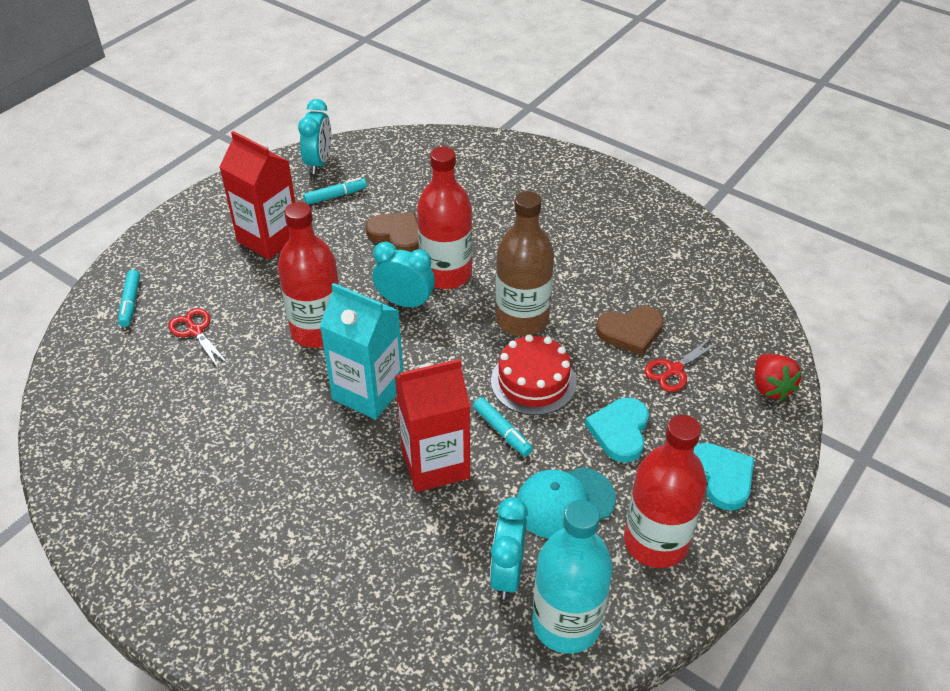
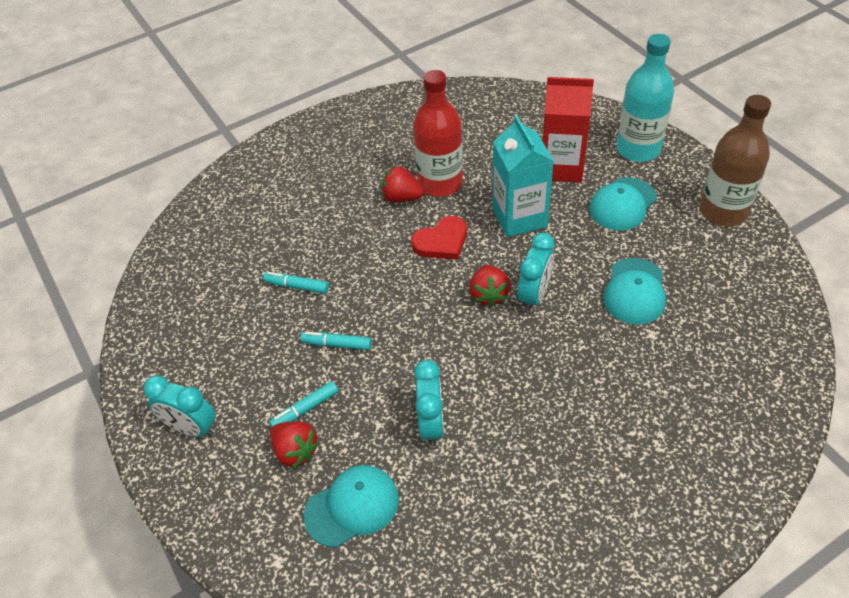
brown heart: [366,212,419,252] [596,306,664,355] = 2 -> none = 0
red bottle: [278,202,340,348] [417,147,472,289] [624,415,707,568] = 3 -> [413,70,463,197] = 1
red cake: [491,335,577,415] = 1 -> none = 0
red carton: [219,131,295,260] [395,359,470,492] = 2 -> [542,77,594,183] = 1
red heart: none = 0 -> [411,216,467,260] = 1
red scissors: [168,308,229,368] [644,336,721,392] = 2 -> none = 0
red strawberry: [755,354,802,401] = 1 -> [270,421,320,469] [382,166,424,202] [469,265,511,307] = 3
turquoise cap: [517,467,616,539] = 1 -> [304,465,399,548] [589,177,657,230] [603,258,666,324] = 3
turquoise heart: [585,398,649,463] [694,443,754,511] = 2 -> none = 0

